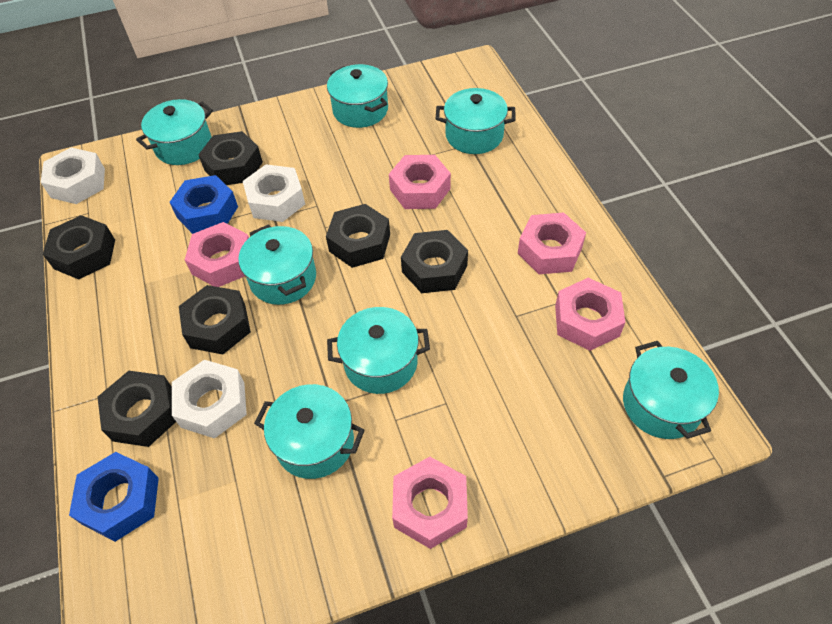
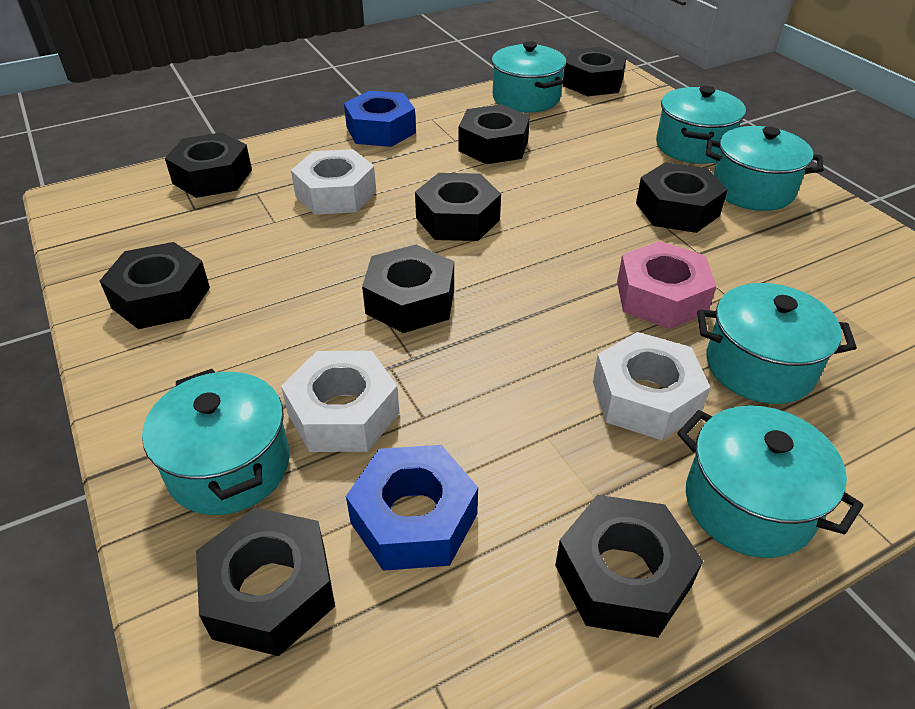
black nut: [43,215,115,279] [98,371,176,447] [179,285,251,354] [198,131,263,185] [326,204,390,268] [401,230,468,293] = 6 -> [100,242,210,329] [165,132,252,198] [196,507,335,656] [362,245,454,333] [415,173,501,241] [459,104,530,164] [555,495,703,638] [562,47,627,96] [636,162,728,233] = 9
pink nut: [185,222,249,287] [389,155,451,209] [392,457,468,549] [518,212,586,274] [555,278,625,351] = 5 -> [617,241,716,329] = 1
turquoise pot: [136,99,213,165] [238,224,316,305] [254,384,365,479] [327,64,388,128] [327,307,430,394] [436,88,516,154] [623,341,719,439] = 7 -> [142,369,290,515] [492,41,566,112] [656,86,746,164] [677,405,863,558] [697,283,857,404] [706,126,823,211] = 6

